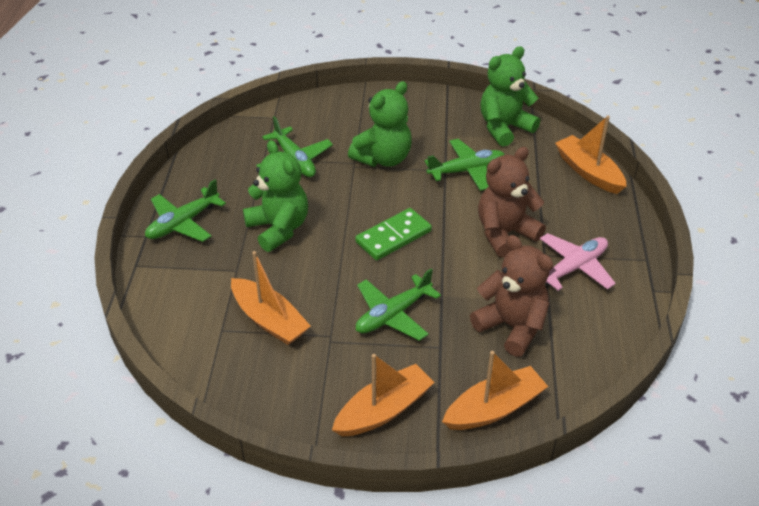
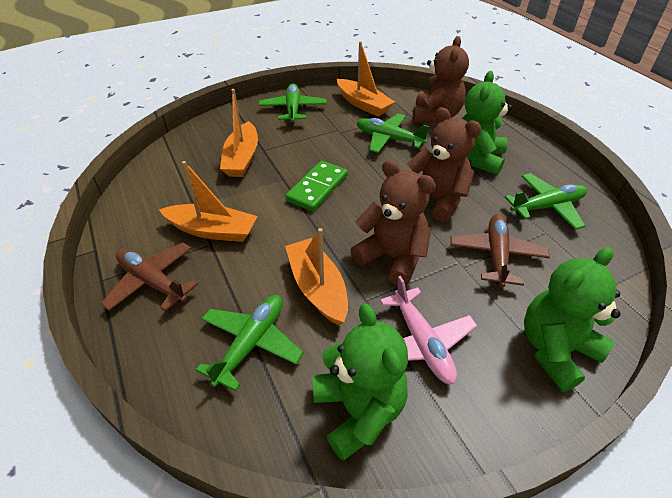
brown plane: none = 0 -> [100,242,198,311] [450,214,550,288] = 2
brown teddy bear: [470,235,553,357] [478,147,546,257] = 2 -> [350,160,436,286] [407,107,482,223] [413,36,469,123] = 3

